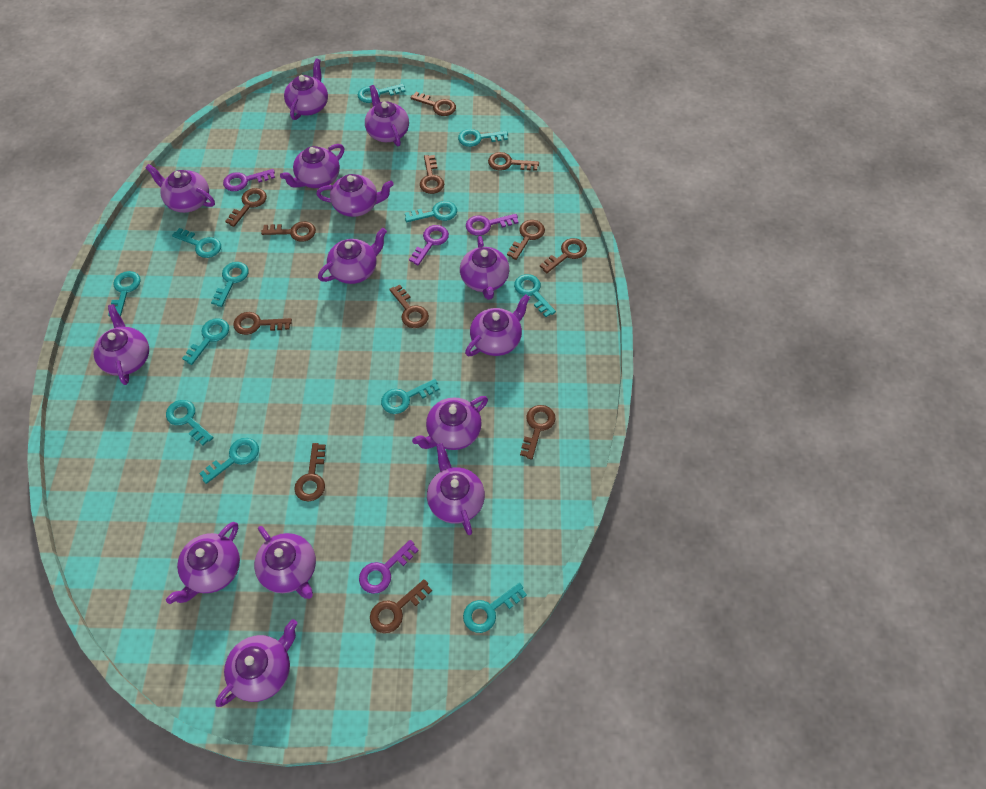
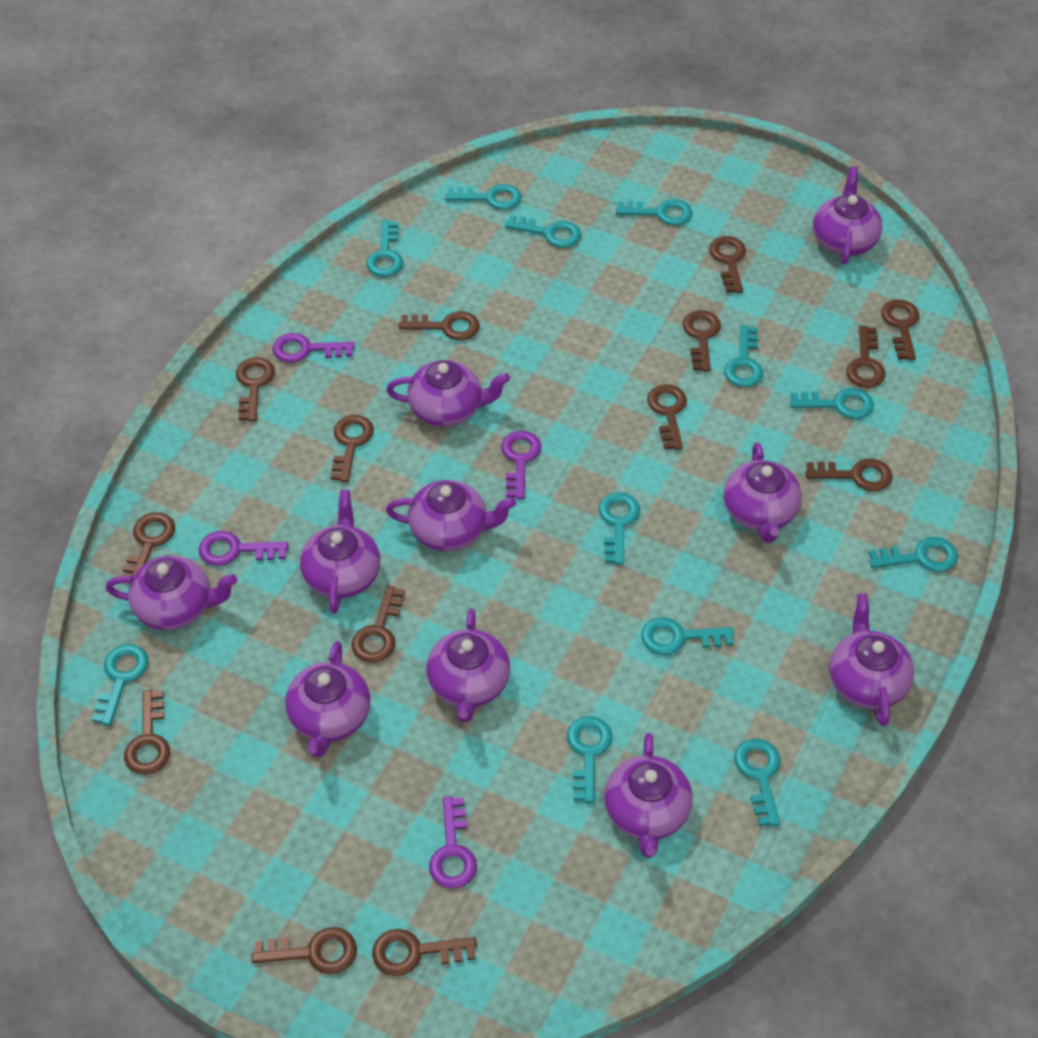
brown key: [225,188,267,227] [233,312,292,335] [261,221,316,242] [294,443,326,501] [370,579,432,633] [389,284,429,328] [410,92,456,116] [420,155,444,194] [488,152,539,171] [507,220,545,260] [520,405,556,460] [540,238,587,273] = 12 -> [121,512,175,576] [124,690,170,774] [236,357,275,422] [252,927,357,974] [331,415,374,482] [351,585,405,663] [372,929,477,976] [399,311,480,340] [647,384,687,450] [682,310,721,372] [709,236,746,293] [805,458,892,491] [846,325,886,388] [881,299,920,360] = 14
purple teapot: [93,304,149,385] [145,164,215,213] [166,522,240,604] [215,619,297,707] [254,526,316,599] [280,144,344,188] [284,58,328,120] [316,174,394,217] [318,228,387,284] [365,85,409,146] [412,396,488,450] [427,443,485,535] [460,236,509,300] [465,294,530,356] = 14 -> [106,555,237,630] [285,641,371,757] [300,490,380,614] [386,360,510,427] [386,480,516,551] [426,609,510,723] [604,733,693,858] [724,443,802,543] [813,167,882,265] [829,594,914,727] = 10

